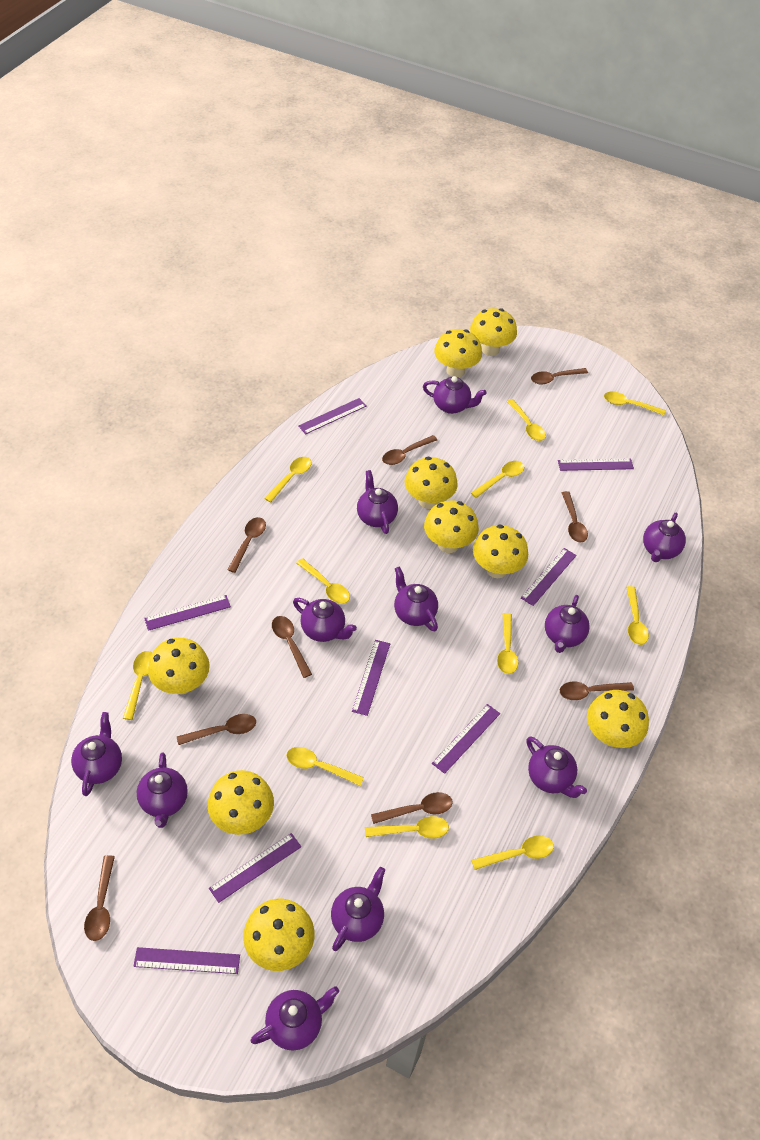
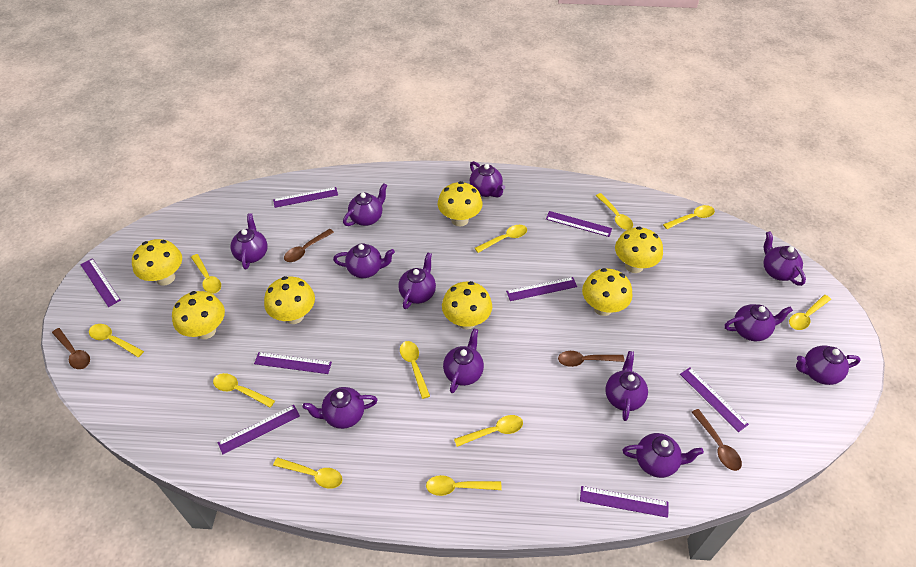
brown spoon: [84,855,115,941] [177,714,256,745] [227,517,266,573] [272,616,312,678] [371,792,453,824] [382,435,437,465] [531,368,588,385] [560,682,634,700] [562,491,588,543] = 9 -> [52,328,90,369] [284,229,334,262] [558,351,625,367] [692,409,742,471] = 4
purple teapot: [71,712,122,796] [137,753,188,828] [251,986,339,1051] [293,598,357,642] [331,867,385,951] [357,470,398,534] [394,567,438,631] [423,376,487,414] [526,736,587,798] [545,595,590,653] [643,513,686,562] = 11 -> [230,213,267,269] [302,387,378,429] [333,243,395,278] [343,183,387,226] [398,253,436,309] [443,328,484,393] [470,161,505,197] [605,351,648,421] [623,433,704,478] [724,304,793,341] [763,231,806,286] [796,345,861,385] = 12
yellow mushroom: [148,638,210,694] [208,770,274,835] [243,899,315,971] [405,457,458,509] [424,500,479,553] [434,329,482,377] [470,308,517,356] [473,525,528,578] [587,690,649,748] = 9 -> [132,239,182,286] [172,291,225,339] [264,276,315,324] [438,181,482,226] [442,281,492,329] [582,268,633,316] [615,227,663,273] = 7

